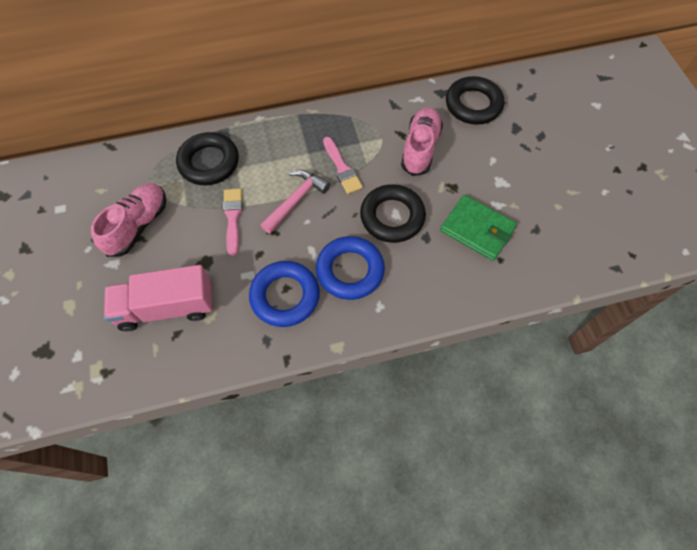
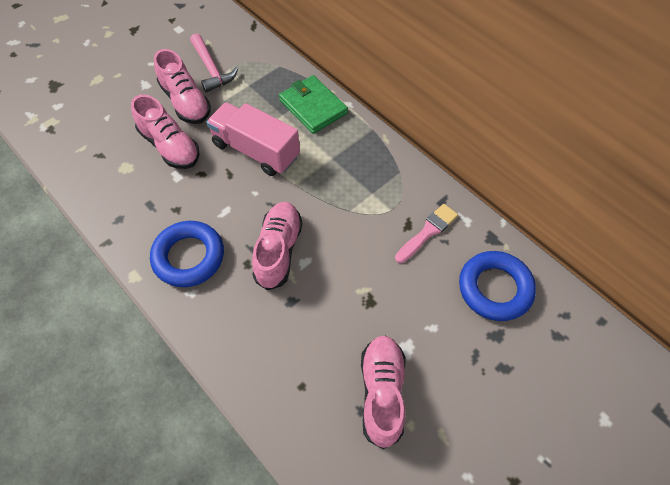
black ring: [176,132,239,185] [360,184,426,243] [446,76,504,125] = 3 -> none = 0
pink brush: [223,188,243,256] [323,137,363,194] = 2 -> [395,204,458,263] = 1
pink shoe: [91,183,166,257] [401,107,443,176] = 2 -> [131,95,200,169] [154,49,211,124] [252,202,302,291] [361,336,406,449] = 4

